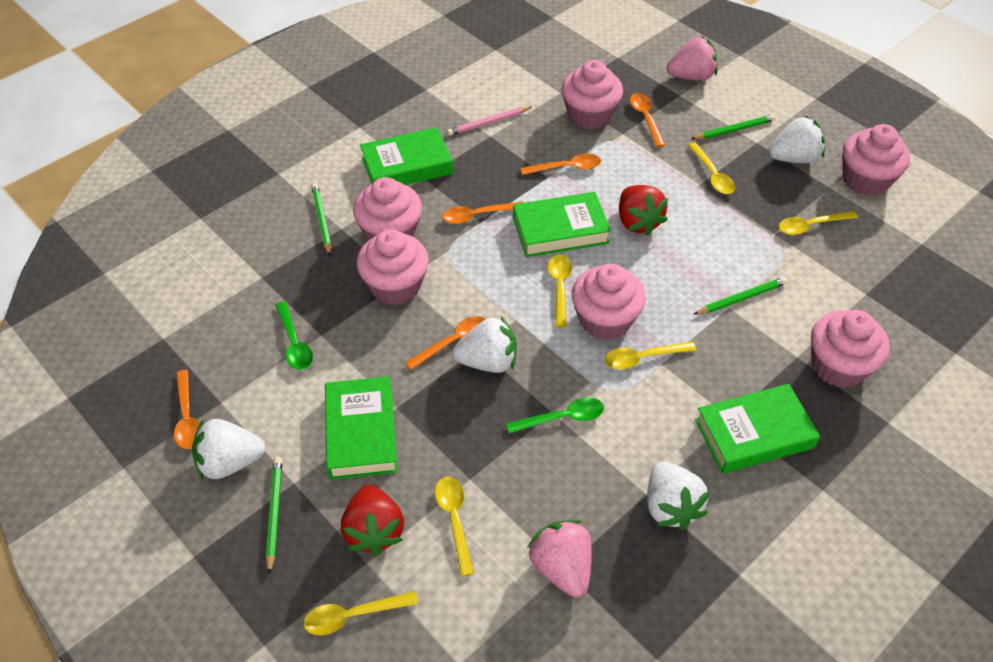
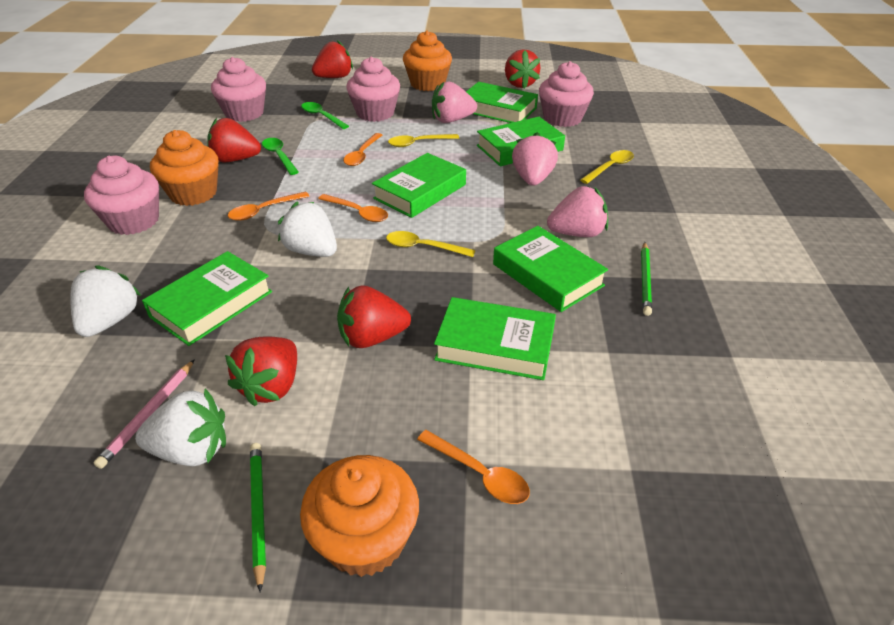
green book: [325,376,398,480] [360,127,453,185] [513,192,611,257] [695,384,820,474] = 4 -> [142,251,272,346] [372,153,466,218] [434,297,556,380] [466,82,538,123] [477,117,565,166] [493,226,608,312] = 6
green pencil: [266,457,282,574] [311,183,331,256] [691,115,776,139] [693,277,788,315] = 4 -> [250,443,266,592] [641,242,652,316] = 2
orange cupcake: none = 0 -> [150,130,219,206] [300,455,419,577] [403,30,452,91] = 3
orange spoon: [174,370,200,449] [405,316,486,370] [442,202,524,224] [520,153,601,175] [630,93,665,147] = 5 -> [228,191,309,220] [318,194,388,222] [343,133,382,166] [417,430,530,504] = 4
pink cupcake: [353,177,422,241] [356,230,429,305] [561,60,623,130] [572,264,646,340] [811,310,890,388] [842,124,910,196] = 6 -> [84,156,159,235] [211,57,266,122] [346,57,400,122] [539,61,594,127] = 4
pink strawberry: [527,520,592,597] [667,37,718,81] = 2 -> [432,81,477,123] [512,132,558,186] [547,186,608,237] = 3
red strawberry: [341,485,404,555] [619,185,668,236] = 2 -> [207,118,261,162] [225,336,297,407] [312,40,353,78] [337,285,411,348] [505,49,540,89] = 5
white strawberry: [192,419,266,480] [452,316,517,373] [647,461,710,530] [769,116,825,163] = 4 -> [70,265,141,337] [135,388,226,466] [278,202,337,257] = 3
yellow spoon: [304,591,418,636] [435,477,474,577] [548,255,572,328] [605,342,697,369] [688,142,735,194] [779,211,858,235] = 6 -> [386,231,475,257] [388,134,459,147] [580,150,634,184] = 3

